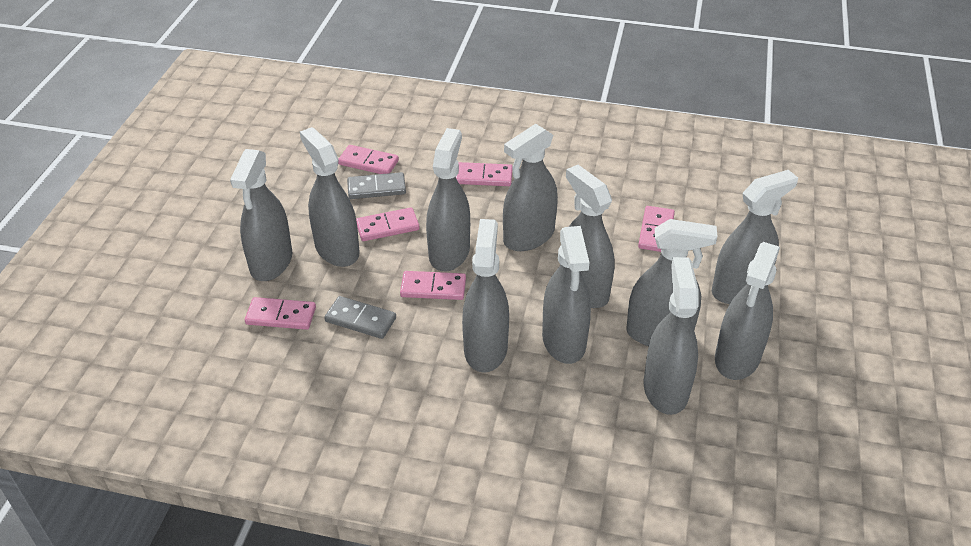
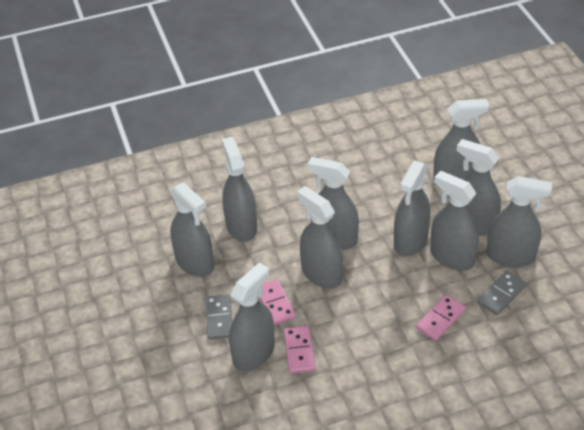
grey spray bottle: [230,149,292,281] [300,127,360,267] [426,128,470,271] [462,219,509,373] [503,124,558,251] [542,226,591,364] [560,165,615,308] [626,219,717,346] [643,257,699,415] [712,170,798,304] [715,242,780,380] = 11 -> [170,182,214,277] [222,137,257,242] [229,263,275,372] [297,186,343,289] [307,157,359,250] [394,161,430,256] [430,171,479,271] [433,99,489,180] [457,139,501,236] [486,176,552,268] = 10
pink domino: [245,297,316,330] [338,145,399,174] [356,207,420,241] [400,271,466,300] [456,162,513,186] [638,206,675,252] = 6 -> [260,279,296,325] [284,326,316,374] [416,295,466,341] = 3

